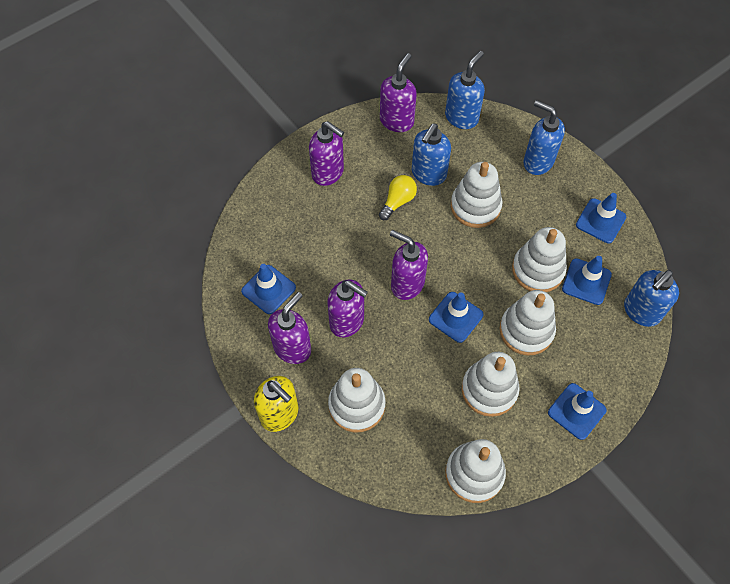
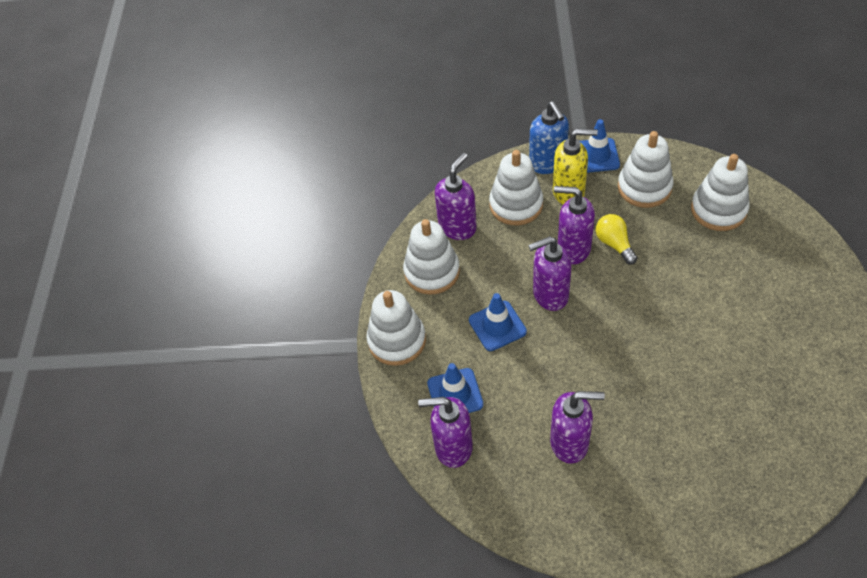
blue soap dispenser: [412,124,451,186] [445,51,485,129] [524,100,565,175] [624,270,679,327] = 4 -> [529,101,569,174] = 1
blue traffic cone: [241,264,296,314] [429,292,483,343] [548,383,606,440] [562,256,612,305] [576,193,626,243] = 5 -> [427,363,483,413] [469,293,527,351] [580,119,620,173] = 3
white stacking toy: [328,368,386,433] [445,439,506,503] [451,162,502,228] [461,352,520,417] [499,290,556,356] [512,227,567,292] = 6 -> [366,290,426,366] [403,219,460,295] [489,150,543,226] [618,131,673,208] [691,154,750,231] = 5

